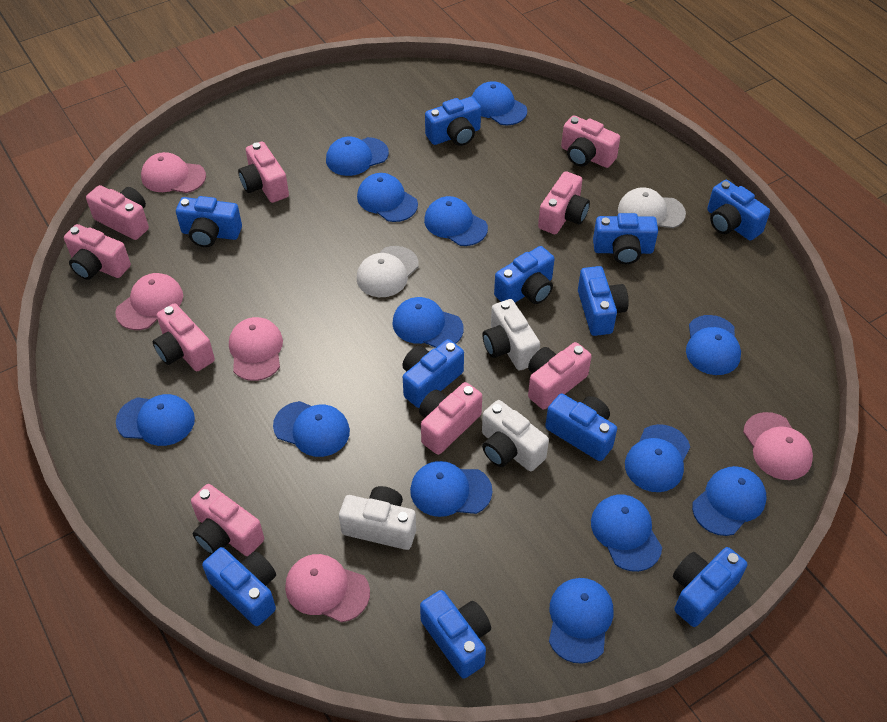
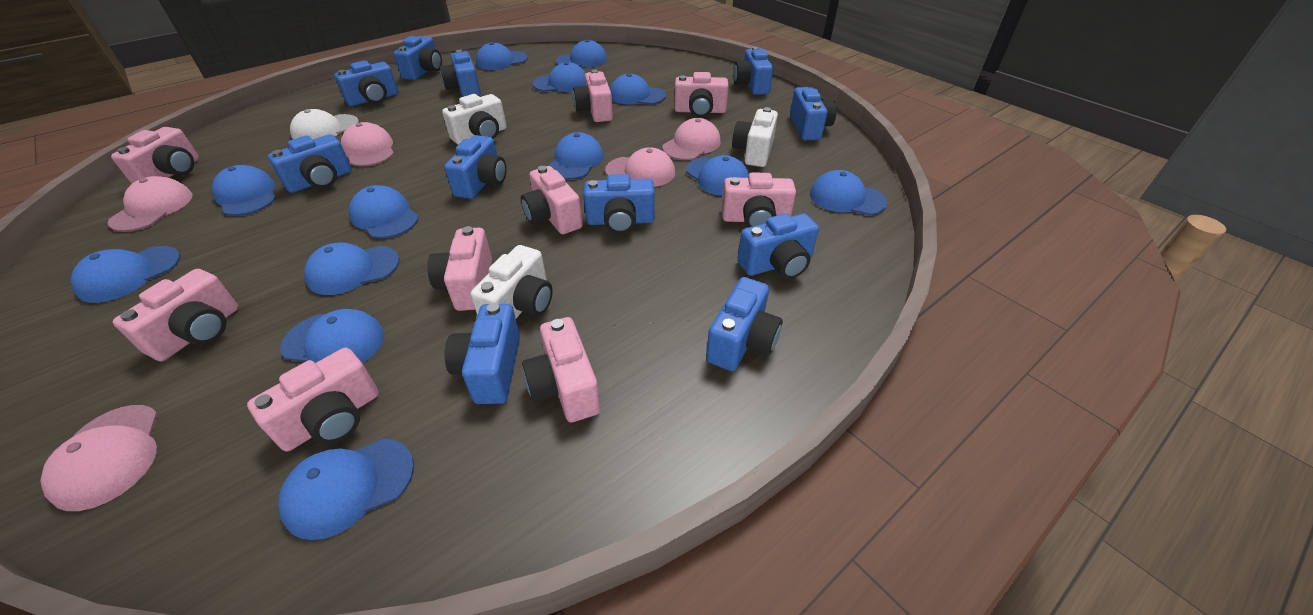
white cap: [357,246,419,297] [618,187,686,228] = 2 -> [290,109,359,140] = 1

